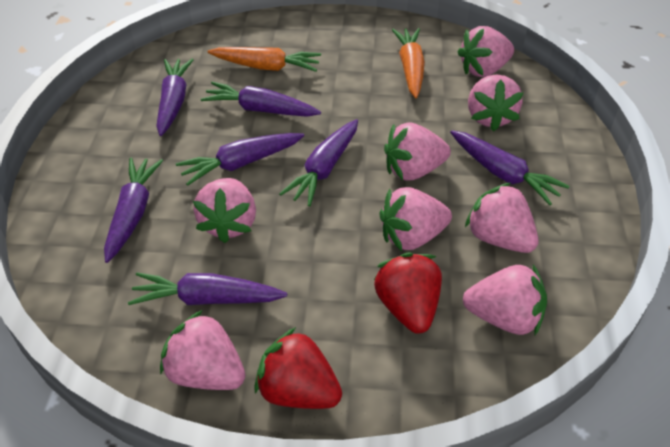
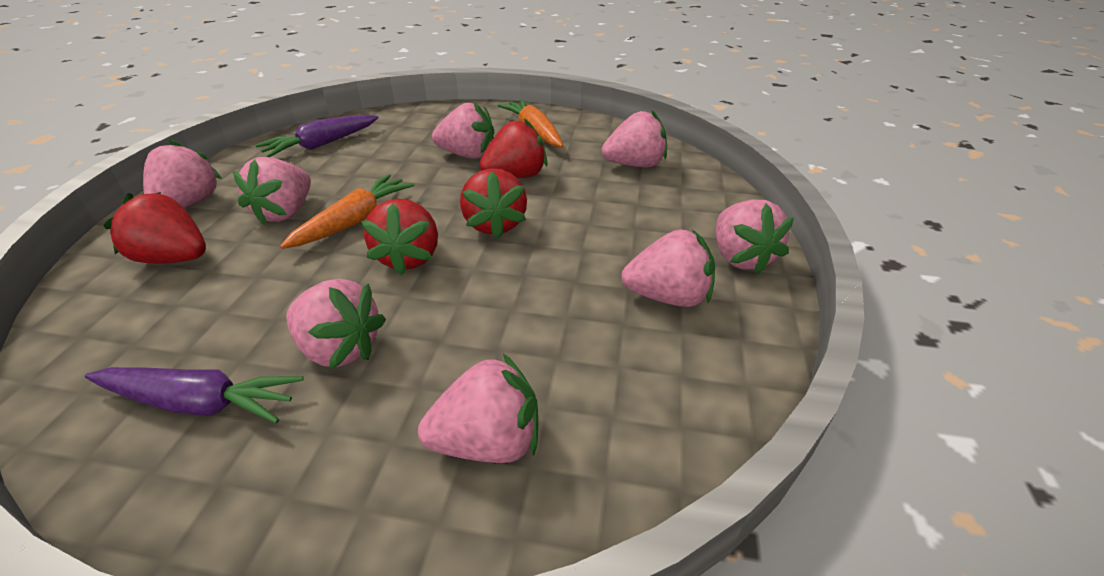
purple carrot: [104,158,163,263] [128,272,287,305] [156,59,193,136] [176,133,304,186] [201,82,321,117] [279,119,358,206] [450,130,569,205] = 7 -> [85,367,303,423] [255,115,379,157] = 2
red strawberry: [254,327,342,409] [374,252,442,334] = 2 -> [103,192,206,264] [361,199,438,275] [460,168,527,239] [480,118,548,178] = 4

